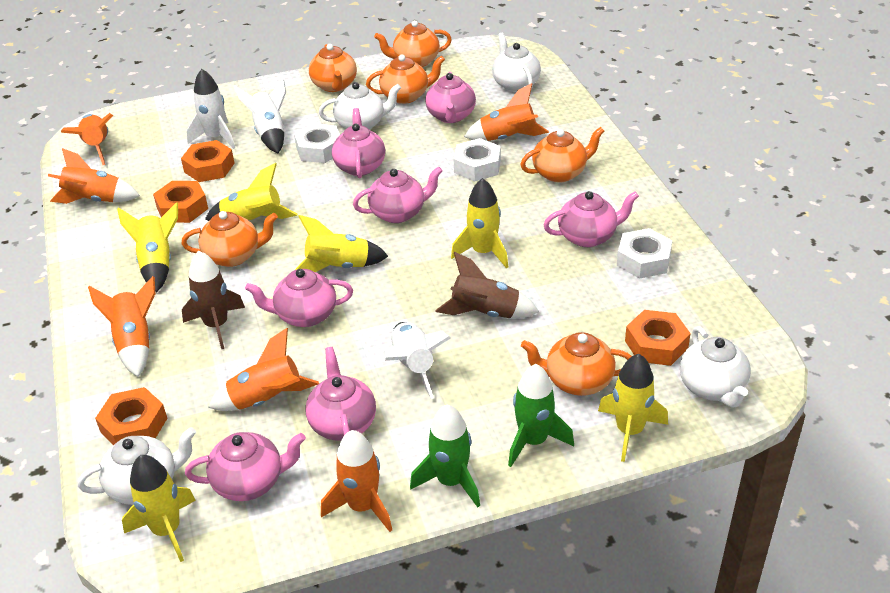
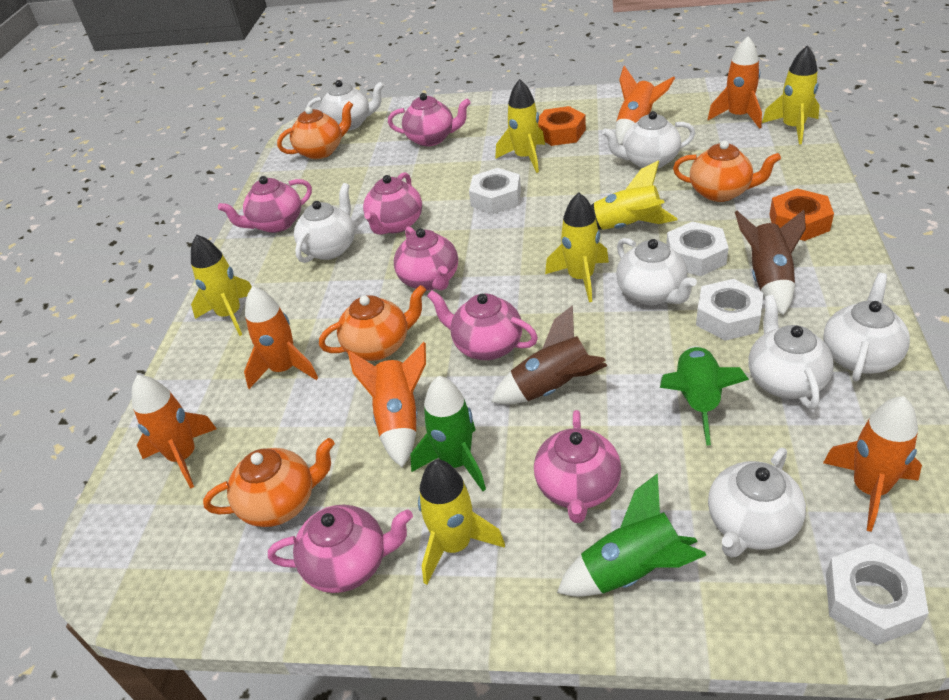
green rocket: [410,404,480,508] [508,364,574,467] = 2 -> [410,376,486,491] [557,473,706,597] [660,346,749,445] = 3
orange nut: [95,387,168,445] [153,181,208,223] [181,140,235,182] [625,310,691,366] = 4 -> [538,106,586,146] [769,188,834,241] = 2
orange teapot: [182,211,278,267] [309,44,357,92] [366,54,445,104] [374,20,452,67] [520,127,604,183] [521,332,632,396] = 6 -> [203,438,335,527] [277,101,353,159] [319,285,426,361] [673,141,781,202] = 4
white nut: [294,123,340,163] [454,138,501,181] [617,228,672,279] = 3 -> [469,168,521,214] [667,221,729,276] [696,279,763,341] [826,543,929,645] = 4
white rocket: [187,69,235,149] [234,80,286,153] [384,322,451,399] = 3 -> none = 0
white teapot: [78,427,196,505] [319,82,401,130] [492,33,541,92] [680,326,751,408] = 4 -> [294,183,355,263] [306,80,384,131] [602,111,695,169] [616,238,697,305] [708,448,806,558] [749,295,834,409] [823,273,910,381] = 7

